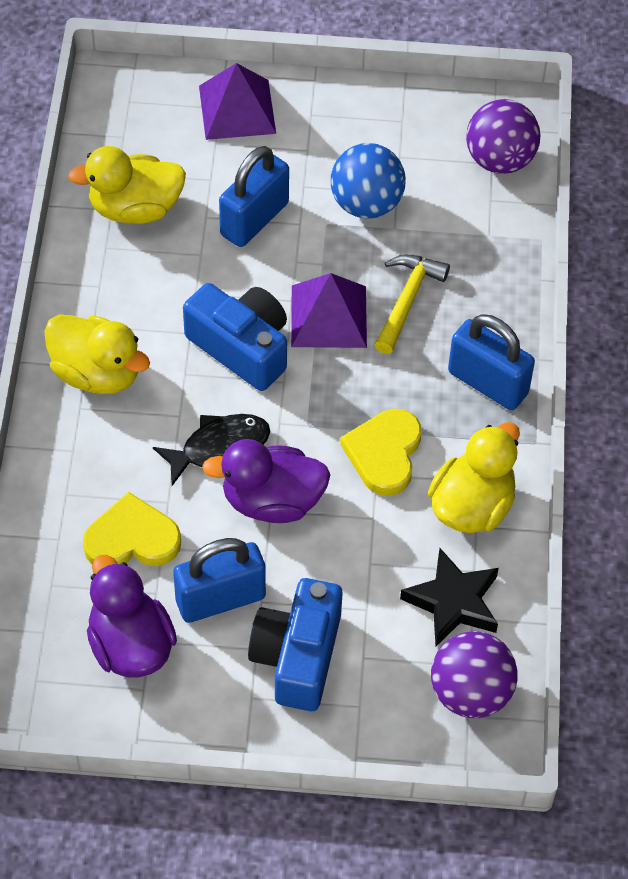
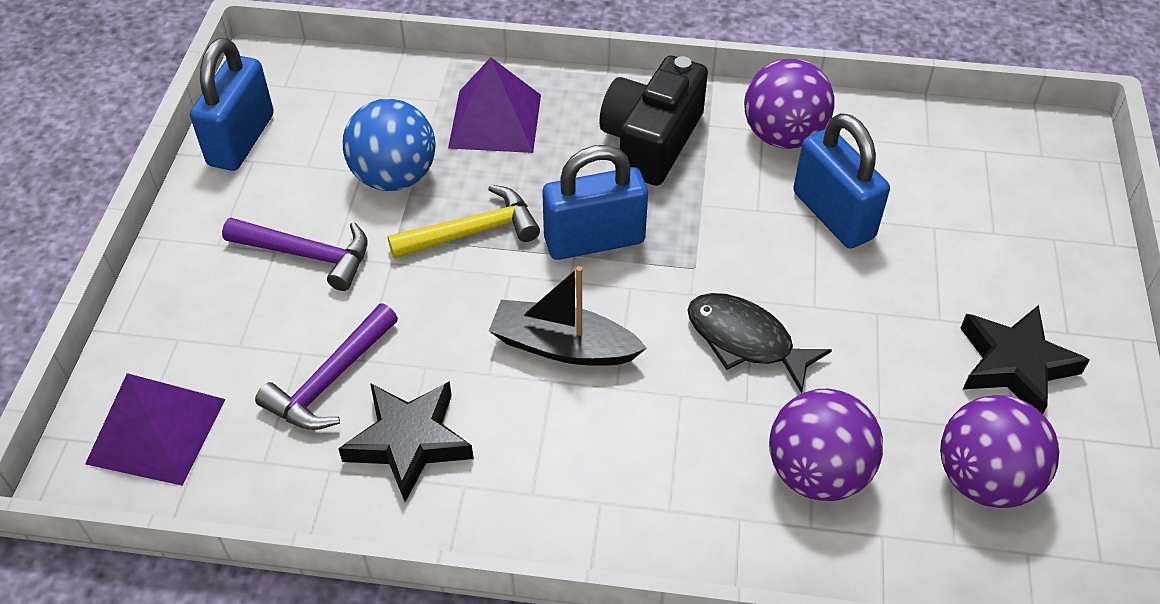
black boat: none = 0 -> [489,266,647,366] = 1
black camera: none = 0 -> [599,56,708,186] = 1
black star: [400,548,499,646] = 1 -> [338,381,474,502] [960,305,1090,414] = 2
blue camera: [183,283,287,391] [248,578,343,711] = 2 -> none = 0
purple ball: [431,631,518,718] [466,99,540,174] = 2 -> [744,59,835,149] [769,389,883,501] [940,395,1059,508] = 3
purple duck: [87,555,177,677] [202,439,330,523] = 2 -> none = 0
purple hammer: none = 0 -> [222,218,367,291] [255,304,398,430] = 2
yellow duck: [44,314,150,394] [68,146,186,224] [428,422,520,533] = 3 -> none = 0
yellow heart: [83,492,181,566] [340,409,421,496] = 2 -> none = 0

